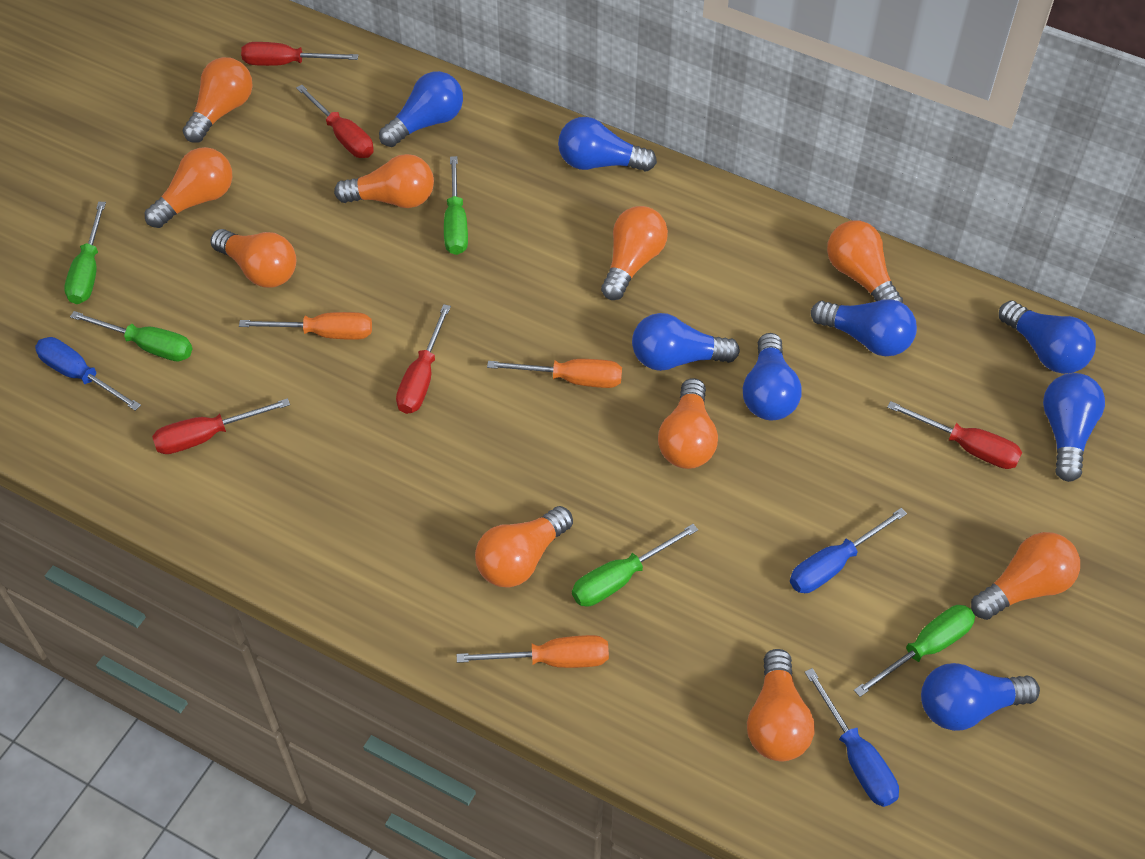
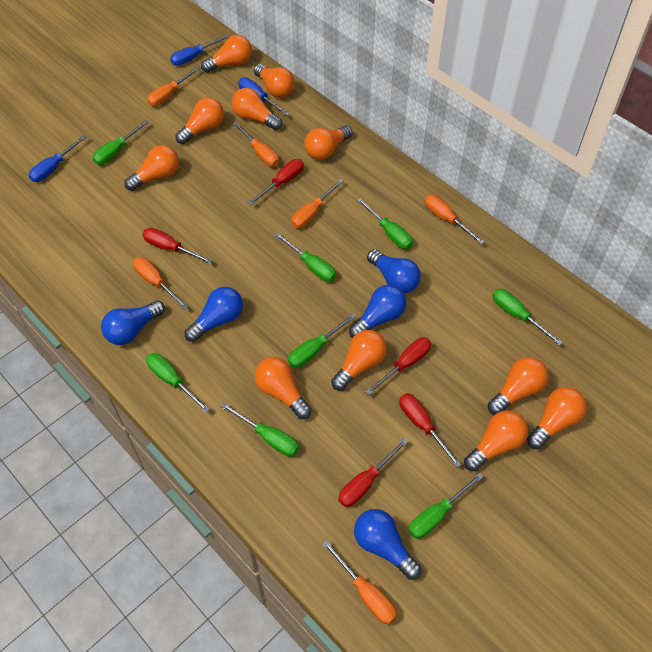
blue light bulb: [379,71,463,147] [558,117,657,171] [632,313,740,371] [743,333,801,420] [811,299,917,356] [921,663,1040,731] [999,301,1096,374] [1043,373,1105,482] = 8 -> [101,300,165,345] [184,287,243,342] [349,285,406,338] [354,509,421,580] [367,249,421,293] = 5
green screwdriver: [64,202,106,304] [70,311,193,361] [444,156,468,255] [572,524,698,607] [854,605,975,697] = 5 -> [92,120,149,165] [146,353,210,413] [221,403,299,456] [275,233,336,281] [288,314,356,368] [357,198,413,249] [408,473,484,539] [493,289,563,346] = 8
orange light bulb: [145,147,232,228] [183,57,252,143] [210,229,296,288] [334,154,434,208] [475,506,573,587] [601,206,668,300] [658,378,718,469] [747,649,814,761] [827,220,903,303] [971,532,1080,620] = 10 -> [125,145,179,191] [175,98,224,144] [201,35,252,73] [232,88,282,130] [254,64,295,98] [255,357,312,419] [304,125,353,160] [331,330,387,391] [464,410,528,471] [488,357,548,415] [527,387,587,449] = 11
orange screwdriver: [239,312,372,340] [457,635,609,668] [487,359,622,388] = 3 -> [133,257,188,310] [147,67,200,106] [232,122,279,167] [291,179,344,228] [322,540,397,624] [425,195,484,245] = 6

